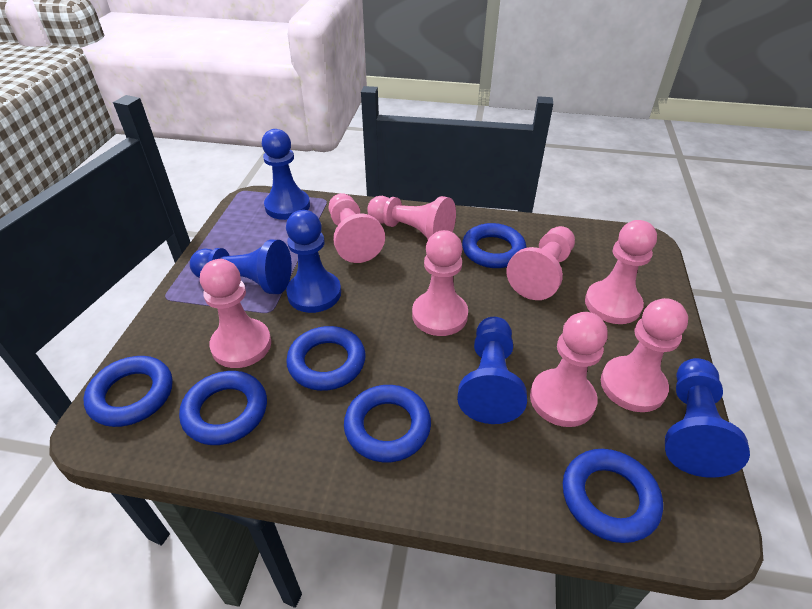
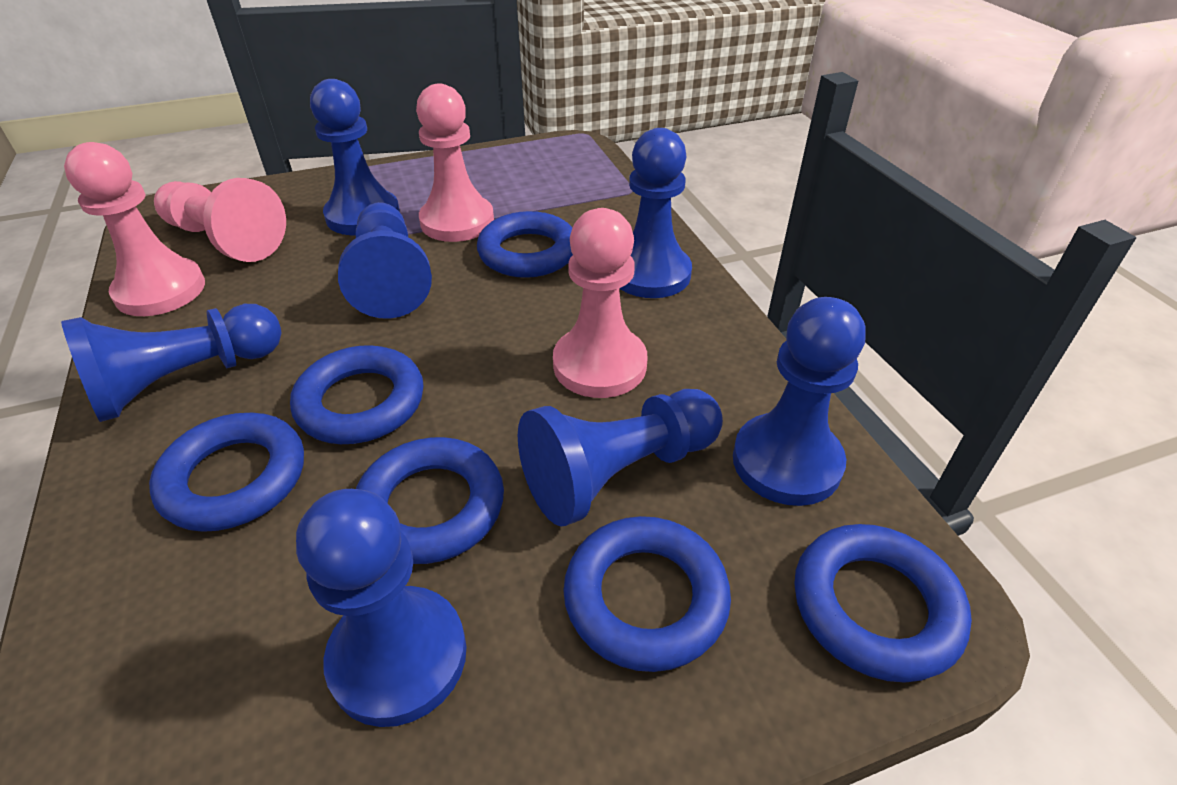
blue pawn: [190,240,292,294] [262,129,310,220] [286,210,341,313] [457,317,527,424] [665,358,750,478] = 5 -> [61,304,281,422] [296,489,467,727] [310,79,400,235] [338,202,432,319] [518,389,723,527] [619,128,692,298] [733,297,865,506] = 7
pink pawn: [200,259,271,368] [329,193,385,263] [367,196,456,240] [412,230,468,336] [506,226,575,300] [530,312,608,427] [585,220,657,324] [601,298,688,412] = 8 -> [64,142,205,316] [154,178,286,262] [416,84,494,242] [553,208,648,398] = 4

